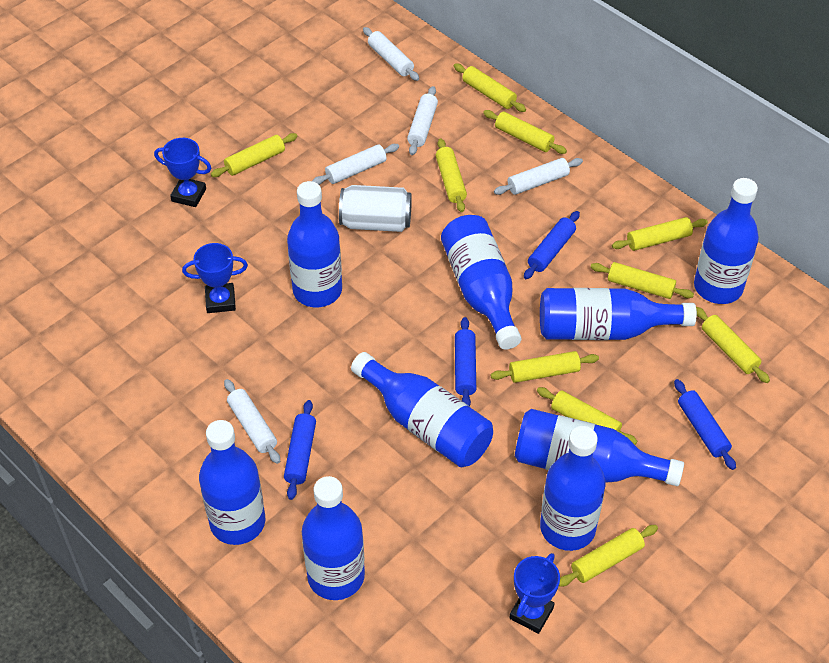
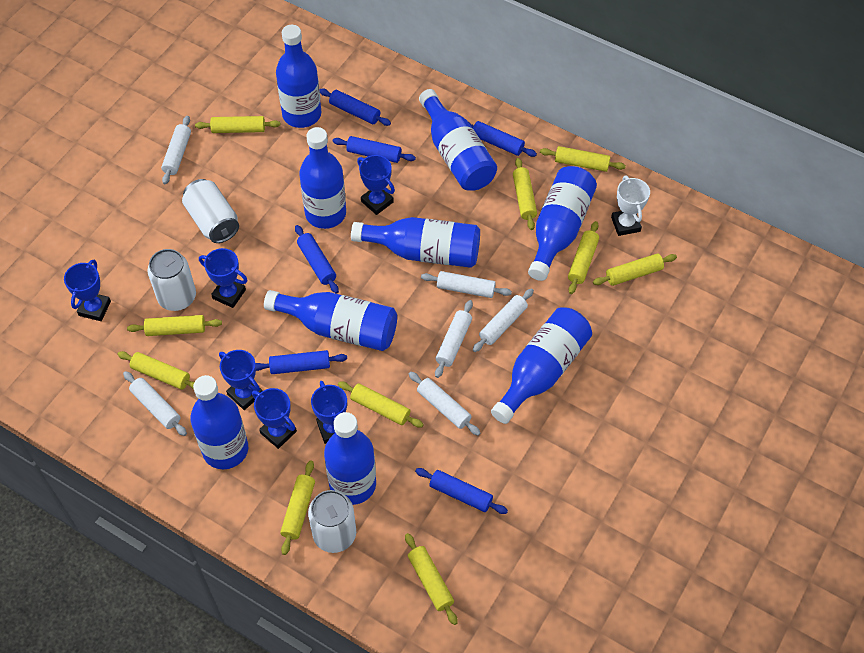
blue rolling pin: [284,400,316,500] [455,317,476,406] [524,211,580,279] [674,379,736,470] = 4 -> [255,350,347,374] [295,225,339,294] [319,89,391,126] [332,136,416,163] [415,468,508,514] [469,121,537,157] = 6
blue trophy: [154,138,211,207] [182,243,248,313] [509,553,560,634] = 3 -> [64,260,111,321] [199,248,248,308] [219,350,262,410] [252,388,297,449] [311,381,347,444] [357,155,395,215] = 6
white can: [339,185,412,232] = 1 -> [147,249,196,311] [182,179,239,243] [308,490,356,553] = 3
white rolling pin: [224,379,280,464] [312,144,399,185] [363,27,419,81] [407,86,438,155] [494,158,583,195] = 5 -> [123,371,187,436] [161,116,191,184] [409,372,480,436] [421,271,512,298] [435,300,473,378] [473,288,534,352] = 6
white trophy: none = 0 -> [611,175,650,236] = 1

